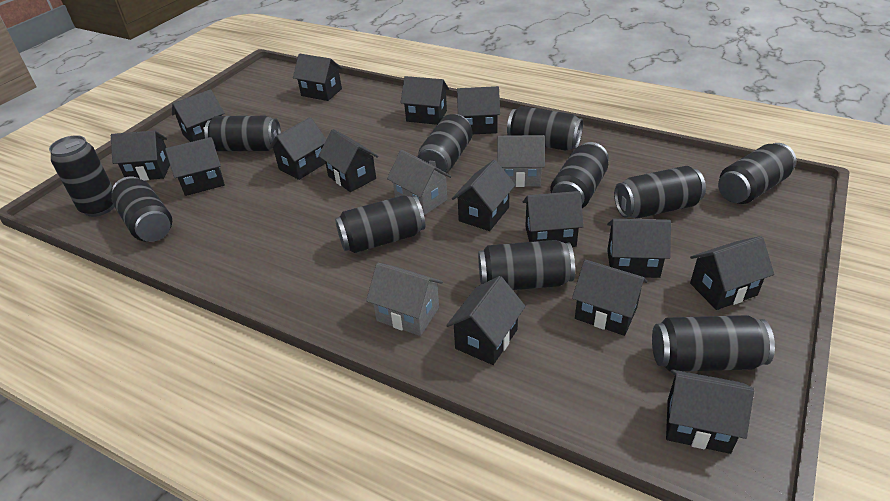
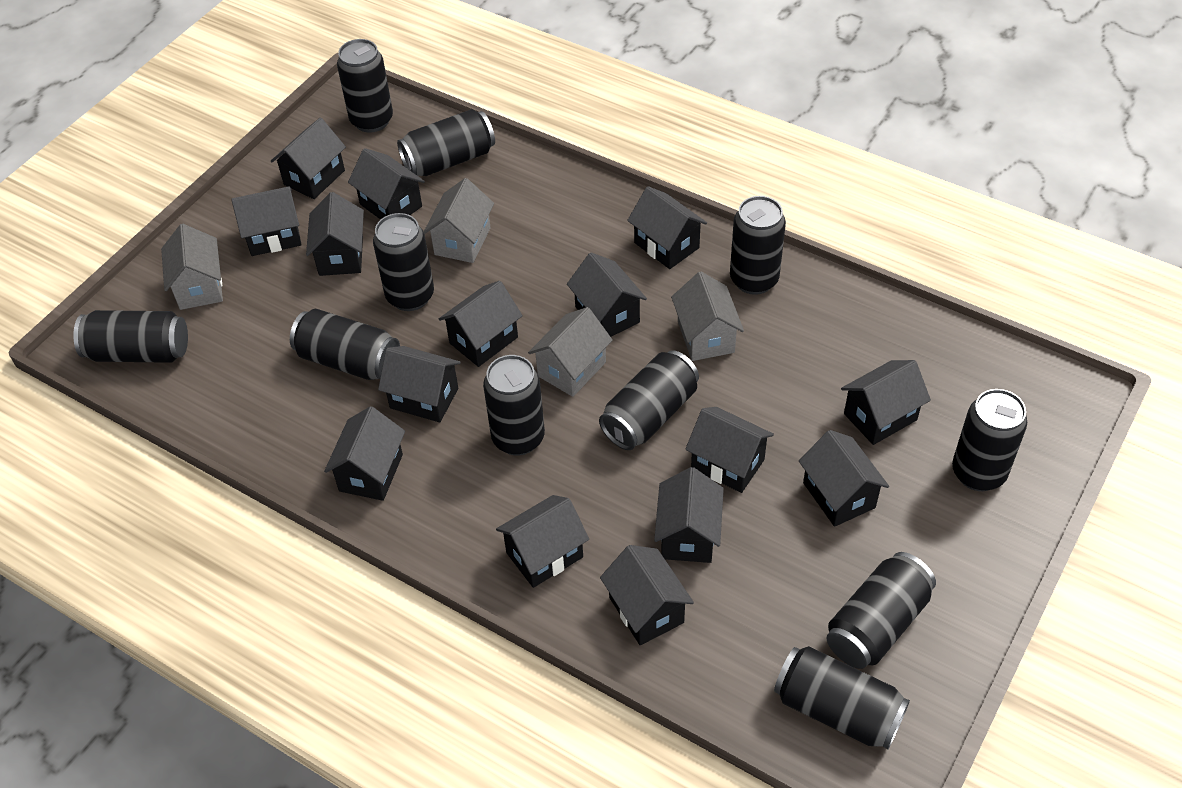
grey house: [366,262,443,336] [387,150,451,215] [497,135,545,187] = 3 -> [161,224,223,310] [424,178,494,263] [528,307,613,397] [671,272,744,361] = 4

